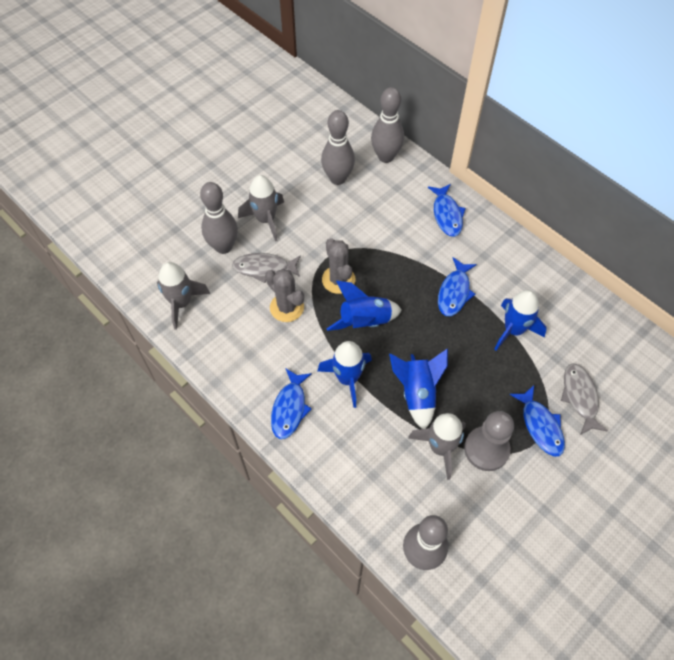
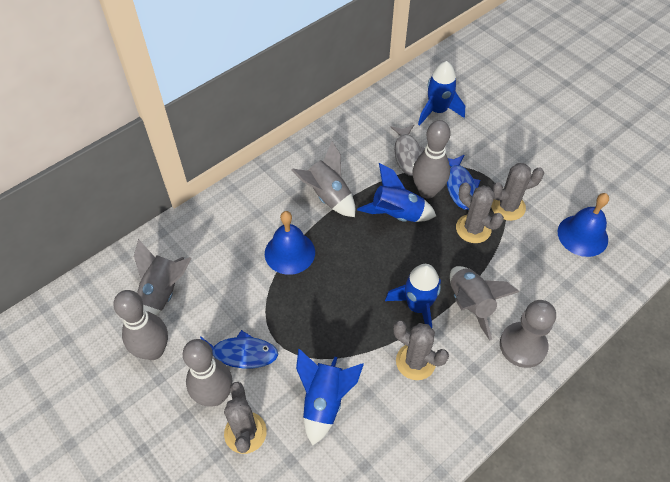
blue bell: none = 0 -> [265,211,315,275] [558,193,609,257] = 2
blue fish: [271,368,312,439] [428,184,466,237] [438,257,477,316] [509,385,565,457] = 4 -> [200,330,278,368] [447,155,480,210] = 2
grey bowling pin: [200,182,238,254] [321,110,355,185] [371,87,404,163] [403,515,448,570] = 4 -> [113,290,168,360] [183,339,232,407] [413,120,450,198] = 3
grey cactus: [265,269,304,322] [322,238,355,294] = 2 -> [224,382,267,454] [393,320,449,380] [456,182,504,243] [491,163,544,221] = 4
grey fish: [232,253,301,283] [561,363,608,435] = 2 -> [390,125,425,176] = 1

